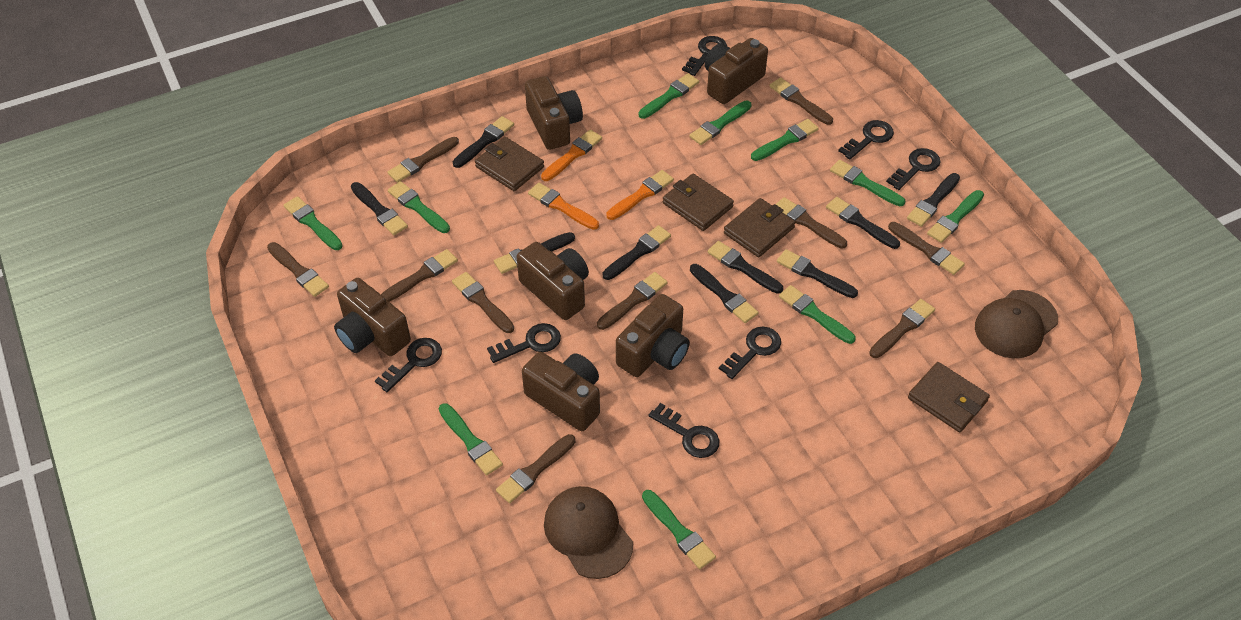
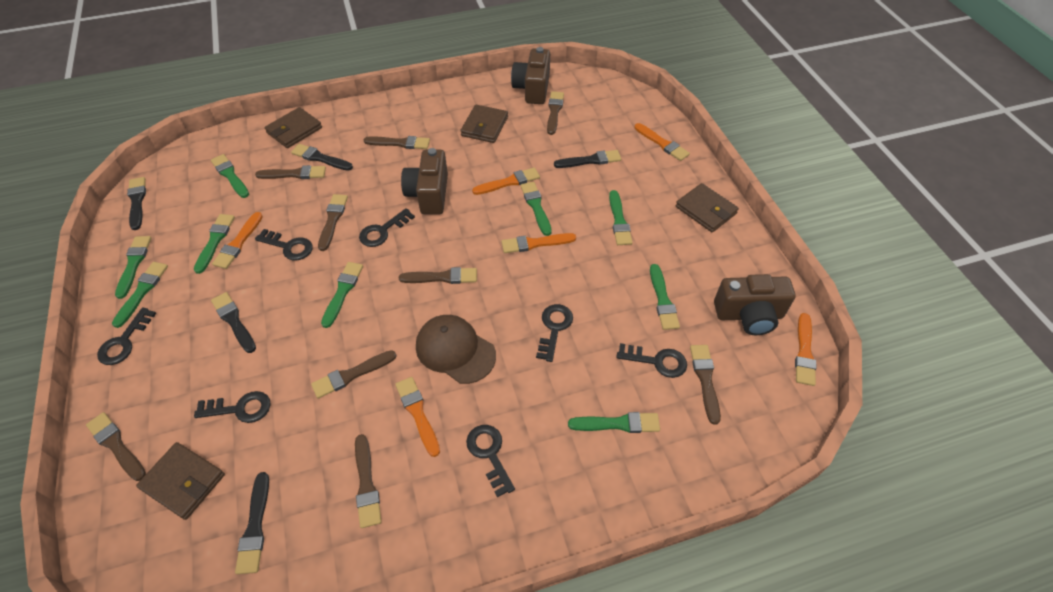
black brush: [351,182,408,235] [453,116,514,168] [494,232,575,274] [603,225,671,280] [690,264,758,323] [708,241,783,294] [777,249,858,298] [826,197,900,249] [907,173,960,227] = 9 -> [127,177,146,230] [211,292,256,353] [235,472,269,574] [291,144,353,171] [554,150,621,168] = 5
brown brush: [267,242,329,297] [381,249,458,302] [387,137,459,183] [452,272,514,333] [496,434,575,503] [597,272,668,330] [770,77,833,125] [776,197,847,249] [869,299,935,358] [888,222,965,275] = 10 -> [86,412,146,481] [255,165,326,179] [311,350,397,398] [318,194,348,251] [355,434,382,528] [364,136,430,149] [399,267,477,284] [547,91,564,135] [690,345,721,425] = 9
brown camera: [334,278,411,356] [517,242,589,320] [522,352,600,431] [525,76,583,150] [616,294,690,377] [705,38,768,104] = 6 -> [401,148,448,214] [511,47,550,104] [714,274,796,335] = 3
brown cap: [544,486,633,579] [975,290,1058,358] = 2 -> [416,315,496,384] = 1
green brush: [284,196,343,250] [388,181,450,233] [439,403,503,475] [638,73,699,119] [642,490,716,569] [689,101,752,145] [751,119,819,161] [779,285,856,344] [830,160,905,206] [927,190,984,243] = 10 -> [112,262,168,328] [115,236,152,299] [194,214,235,274] [211,154,249,198] [321,262,363,328] [520,182,552,236] [568,412,660,433] [609,190,633,245] [650,264,680,330] = 9
orange brush: [528,182,599,230] [541,130,602,181] [606,170,674,220] = 3 -> [212,212,263,269] [395,377,440,457] [472,167,540,195] [501,233,576,253] [634,123,690,161] [795,313,816,386] = 6

